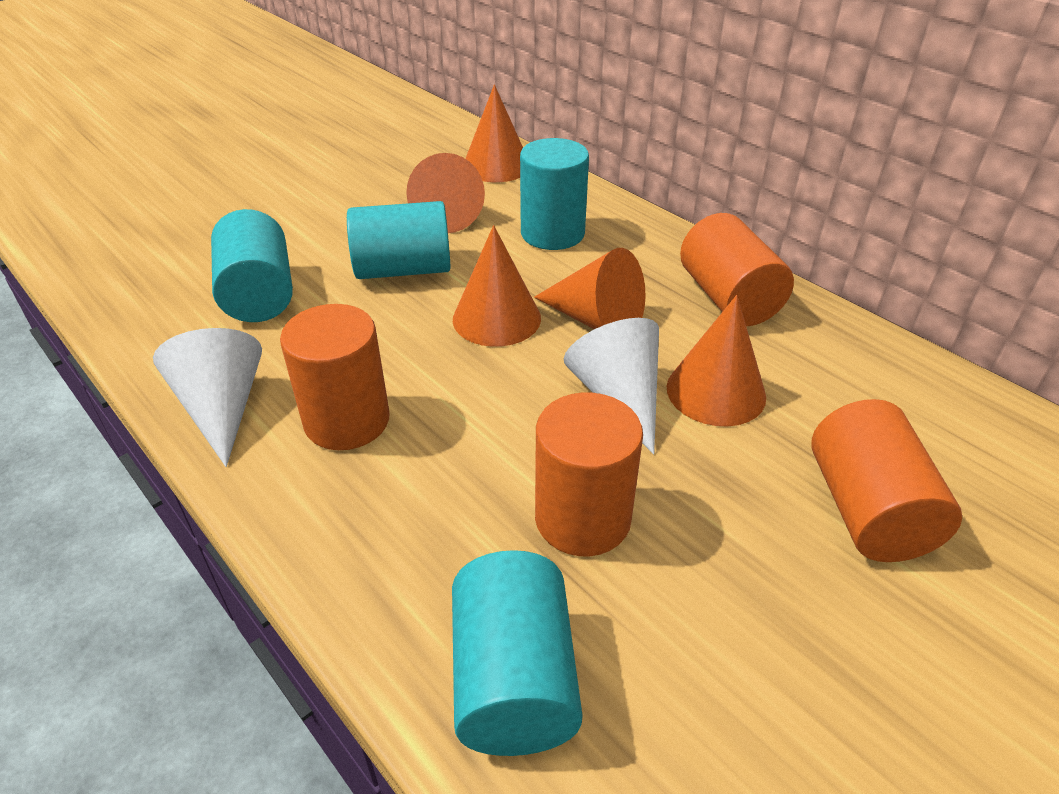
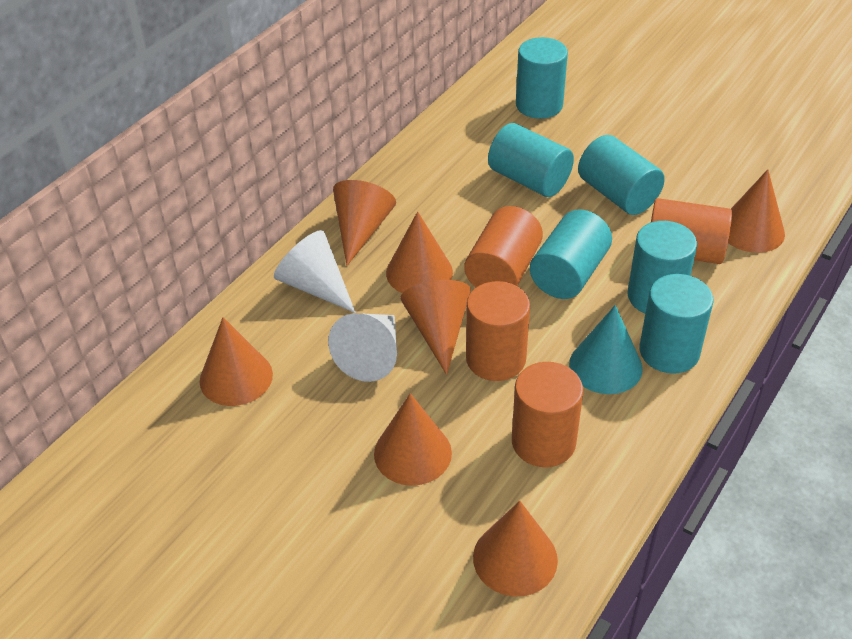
orange cone: [406,153,485,233] [453,225,541,347] [465,85,523,182] [534,248,645,329] [667,295,766,426] = 5 -> [200,317,273,406] [333,180,396,266] [374,393,452,486] [386,211,453,293] [400,280,471,375] [473,501,558,597] [728,169,785,253] = 7
turquoise cone: none = 0 -> [569,305,643,394] = 1
turquoise cylinder: [211,209,293,322] [347,201,451,279] [452,550,583,756] [520,138,589,250] = 4 -> [488,123,574,197] [516,37,568,119] [530,209,612,299] [578,135,665,215] [627,221,697,313] [640,274,714,374] = 6

